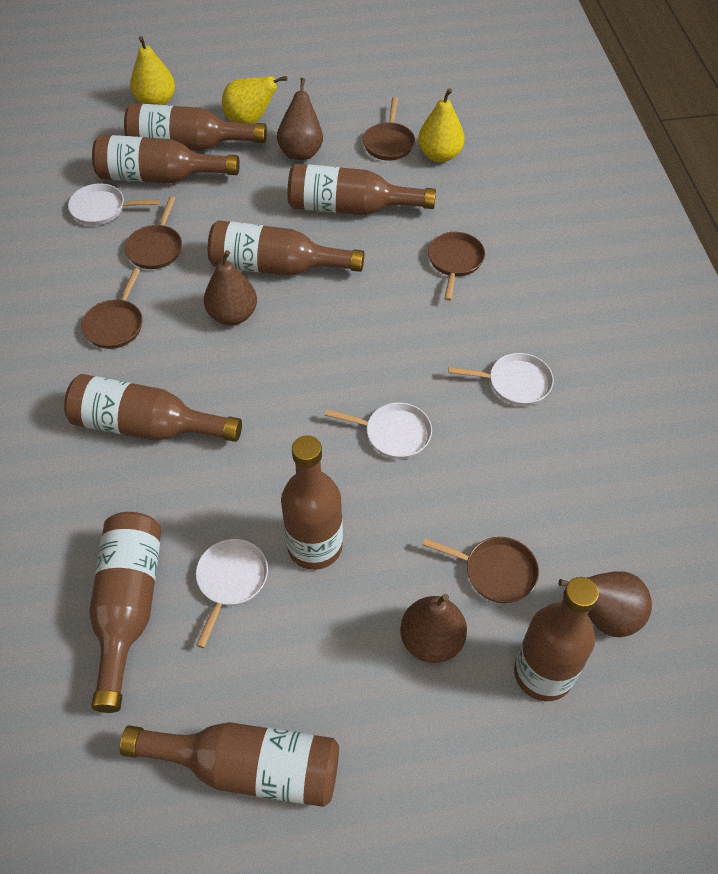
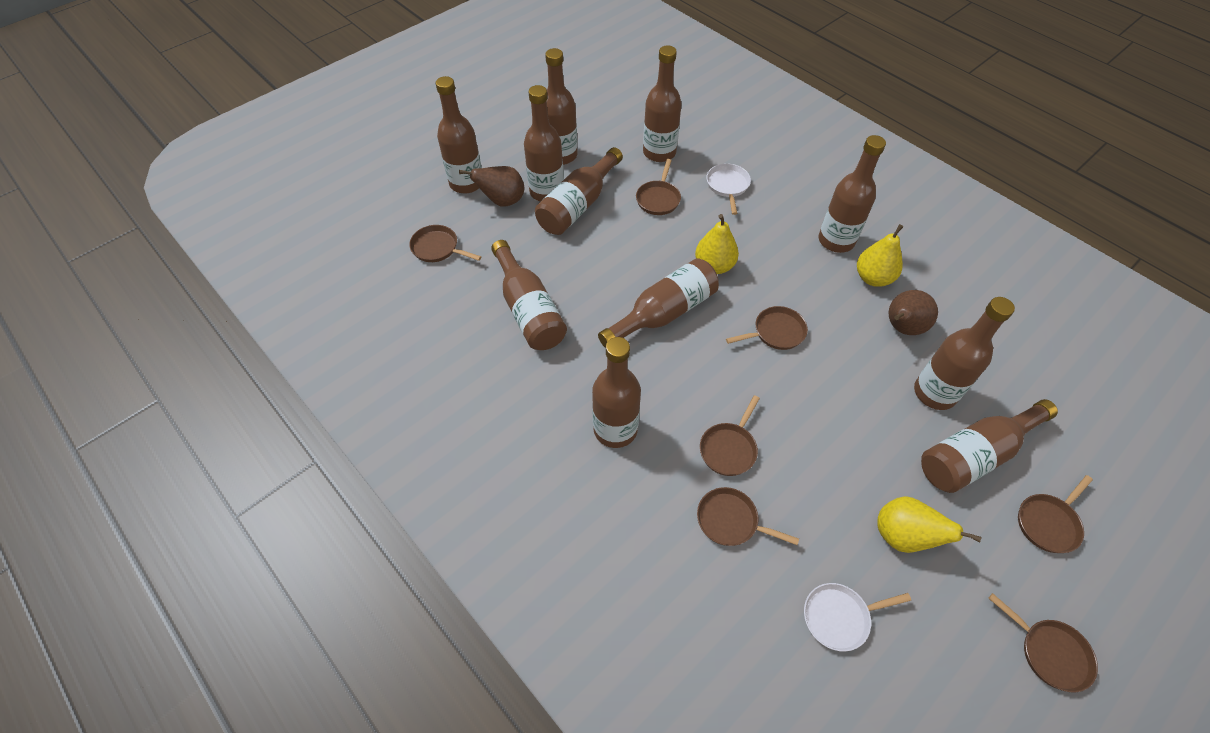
brown bottle: [64,374,242,442] [89,512,161,713] [92,135,240,183] [120,722,339,807] [124,103,267,151] [208,220,364,276] [281,435,343,570] [288,164,436,215] [514,577,599,701] = 9 -> [435,76,482,194] [491,240,567,350] [524,85,564,202] [535,147,623,235] [545,48,578,165] [592,337,641,448] [598,258,719,348] [643,45,682,162] [819,135,886,253] [914,297,1015,410] [921,399,1058,493] = 11
brown pan: [81,268,143,349] [125,196,182,269] [363,97,415,161] [422,537,539,603] [428,232,485,301] = 5 -> [409,225,481,262] [636,159,681,215] [697,487,799,546] [700,395,760,476] [726,306,808,350] [988,593,1098,692] [1018,475,1093,553] = 7
brown pear: [204,250,257,325] [277,78,323,160] [400,594,467,663] [559,571,652,637] = 4 -> [459,166,524,207] [889,290,938,335] = 2
white pan: [68,183,160,225] [196,539,268,648] [325,402,432,459] [448,353,554,406] = 4 -> [706,163,751,215] [804,583,911,652] = 2

